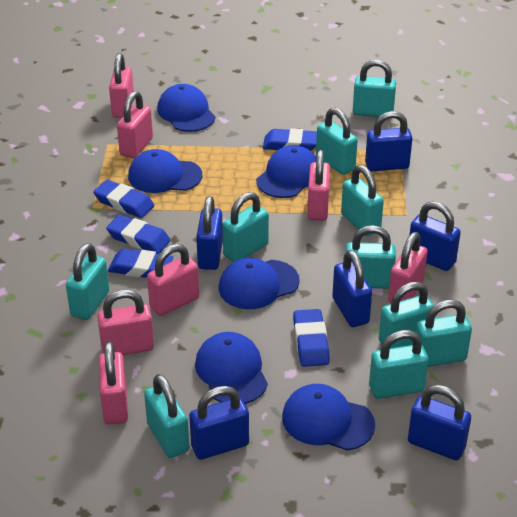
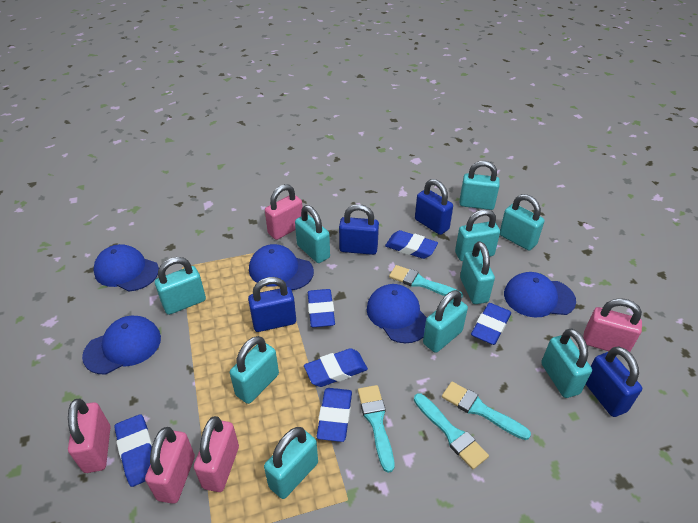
blue cap: [128,149,202,193] [157,84,215,132] [195,332,268,404] [219,258,300,309] [256,145,316,198] [282,384,375,451] = 6 -> [82,316,161,375] [93,244,159,291] [249,244,314,290] [367,284,427,343] [504,272,576,317] = 5
blue eraser: [93,180,154,218] [106,215,170,254] [108,249,173,278] [263,128,317,151] [293,309,330,367] = 5 -> [114,414,153,487] [304,348,368,387] [308,289,335,327] [316,388,352,442] [385,230,438,259] [471,303,511,345] = 6
blue padlock: [189,386,249,460] [196,196,223,270] [332,250,372,327] [365,111,412,171] [408,385,471,460] [410,201,461,271] = 6 -> [248,277,296,332] [339,204,379,255] [415,179,453,235] [586,346,642,417] = 4
pink padlock: [97,290,154,355] [99,342,128,425] [109,53,134,118] [117,91,153,158] [147,244,199,316] [307,150,330,221] [388,232,428,303] = 7 -> [68,399,110,473] [145,427,195,504] [194,416,239,492] [265,184,303,240] [583,298,642,352] = 5
turquoise brush: none = 0 -> [358,385,394,473] [389,265,463,299] [414,393,489,469] [442,382,531,440] = 4

